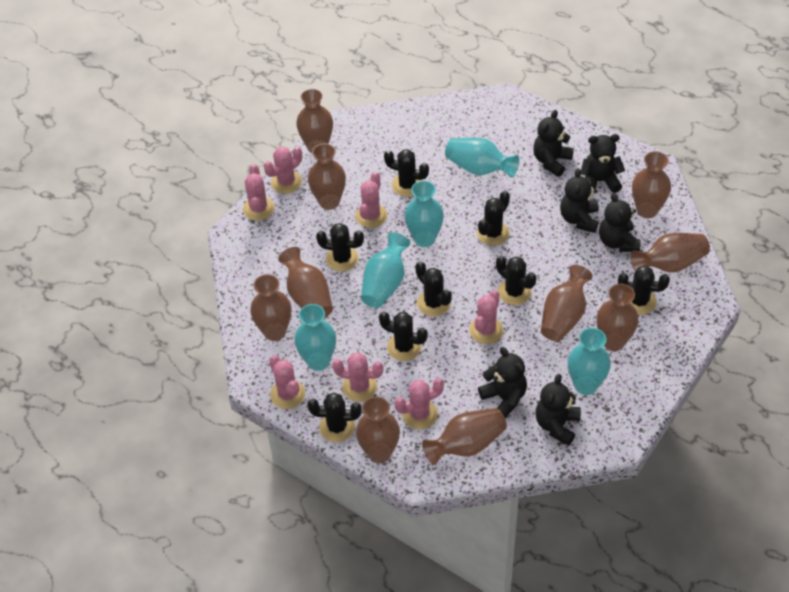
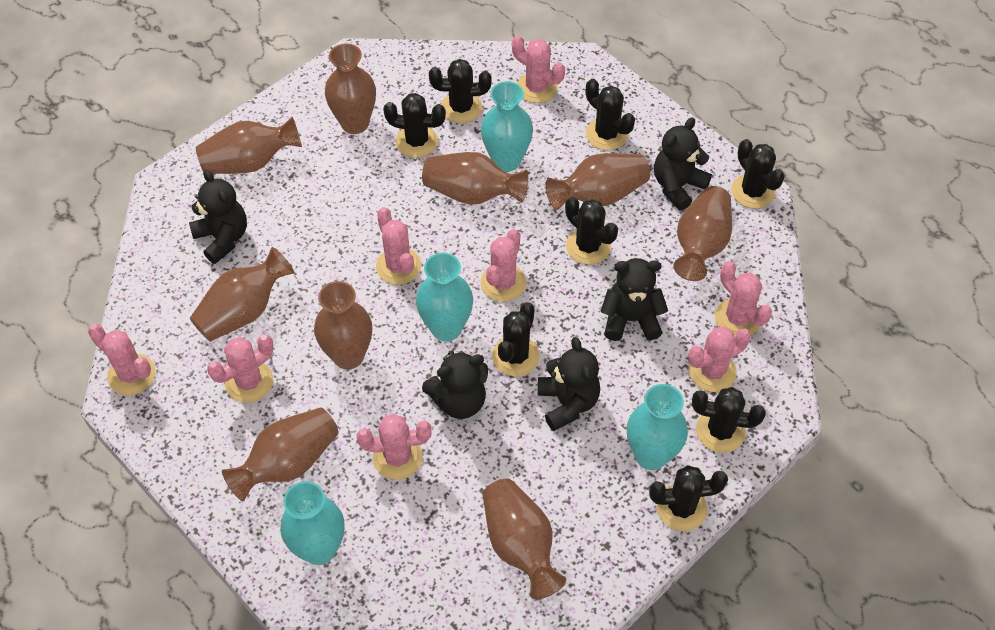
black teddy bear: [478,347,527,418] [533,110,574,177] [535,374,581,446] [560,168,599,233] [581,134,625,193] [599,193,640,252] = 6 -> [189,170,247,264] [422,350,488,419] [538,337,600,431] [601,258,668,341] [654,117,712,211] = 5
brown vase: [250,274,291,341] [278,247,333,318] [296,88,333,153] [308,143,346,210] [356,396,400,463] [422,408,507,465] [541,265,593,342] [596,284,639,351] [631,233,710,273] [632,151,671,218] = 10 -> [190,247,294,342] [196,117,302,174] [222,408,338,501] [314,281,372,370] [325,43,376,134] [422,152,528,205] [482,478,566,599] [546,153,650,210] [673,186,732,281] = 9
pink cactus: [243,164,274,221] [264,146,302,194] [269,355,305,409] [332,352,384,402] [356,171,388,228] [394,378,444,429] [469,290,504,344] = 7 -> [88,324,156,395] [207,334,273,403] [357,414,432,480] [376,207,421,285] [481,229,526,302] [512,35,565,103] [688,327,751,392] [715,261,772,337] = 8
turquoise vase: [294,304,336,371] [361,233,410,308] [405,180,444,247] [445,138,519,178] [568,328,611,395] = 5 -> [280,481,345,565] [416,253,473,341] [481,81,533,172] [627,384,688,470] = 4

